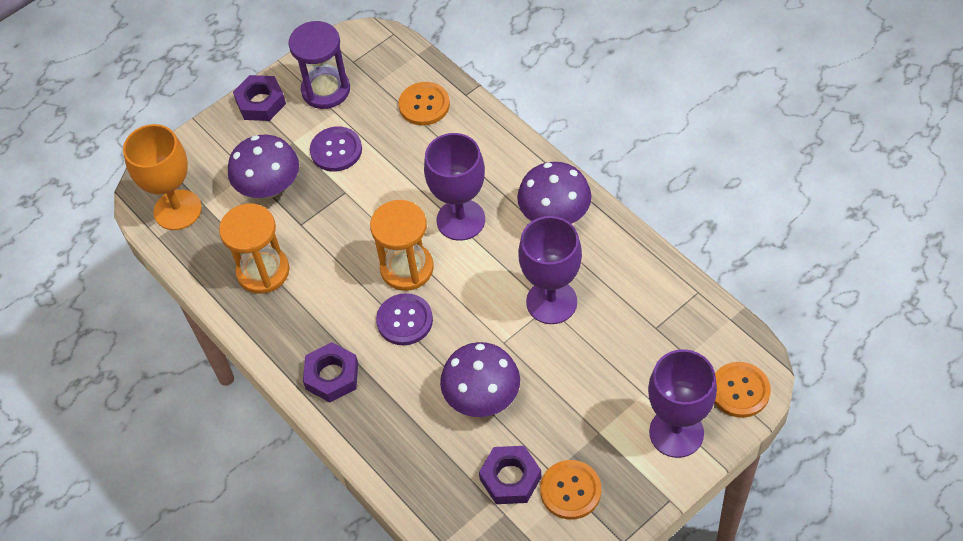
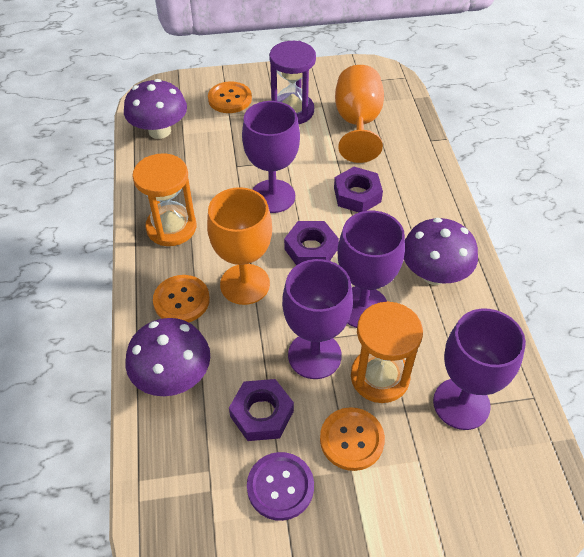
orange goblet: [123,124,202,230] = 1 -> [207,187,272,305] [335,65,384,163] = 2
purple button: [310,127,362,172] [376,293,433,345] = 2 -> [247,452,314,521] = 1
purple goblet: [424,133,485,241] [518,216,582,324] [648,349,717,458] = 3 -> [242,101,300,213] [282,259,353,379] [337,211,405,328] [433,308,526,430] = 4

